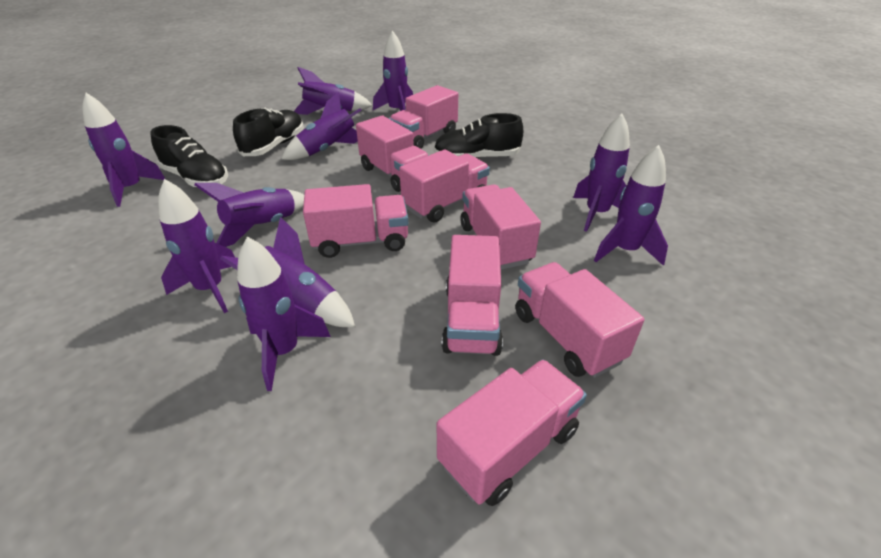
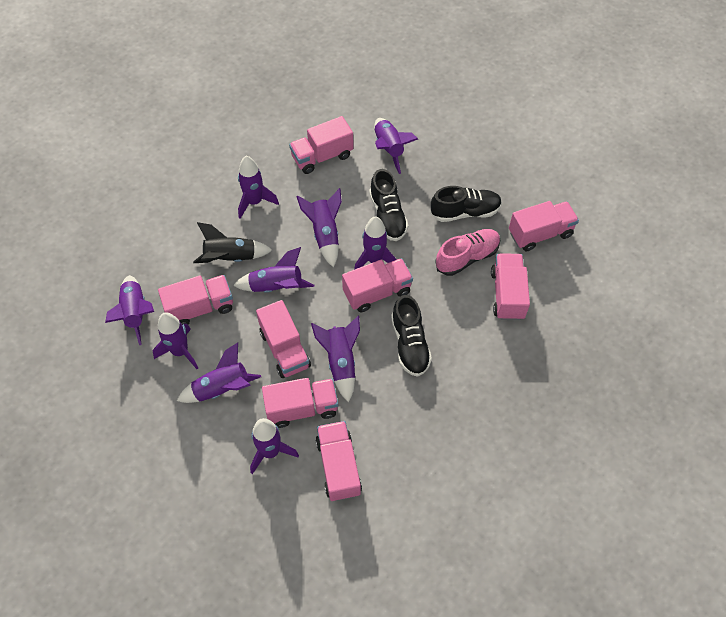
black rocket: none = 0 -> [193,222,272,263] = 1
pink shoe: none = 0 -> [435,229,500,276] = 1

